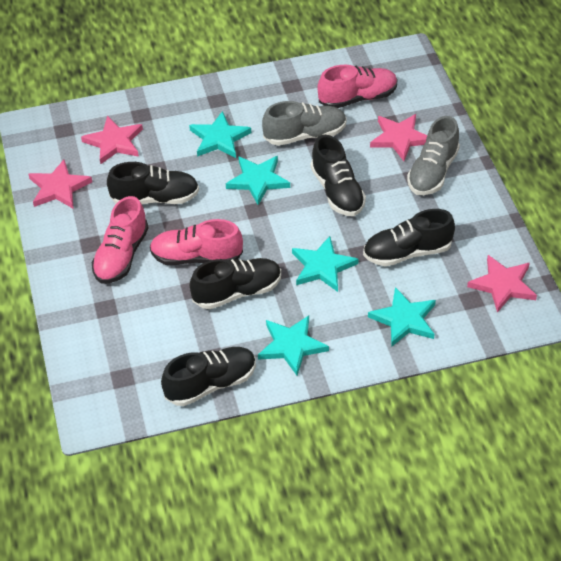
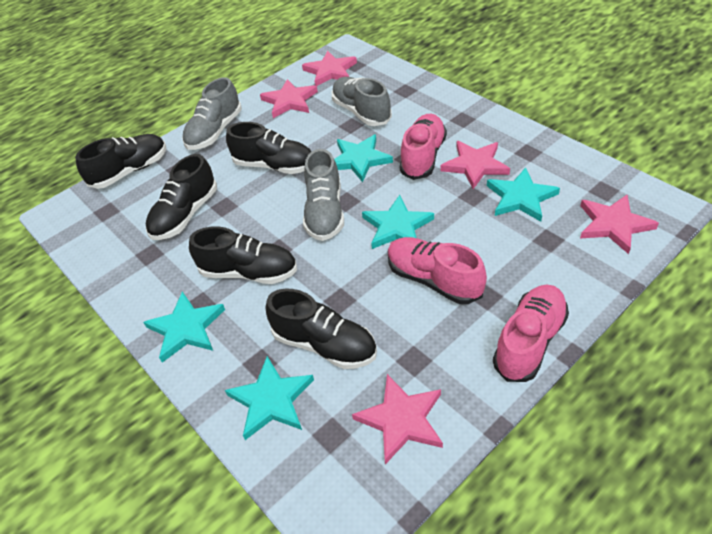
grey shoe: [262,101,347,146] [407,116,460,195] = 2 -> [182,77,242,150] [303,149,344,241] [332,77,392,126] = 3
pink star: [28,159,92,209] [81,116,143,165] [370,114,427,161] [467,255,537,313] = 4 -> [260,79,318,118] [302,51,357,86] [352,374,443,464] [440,141,510,189] [580,195,659,254] = 5

